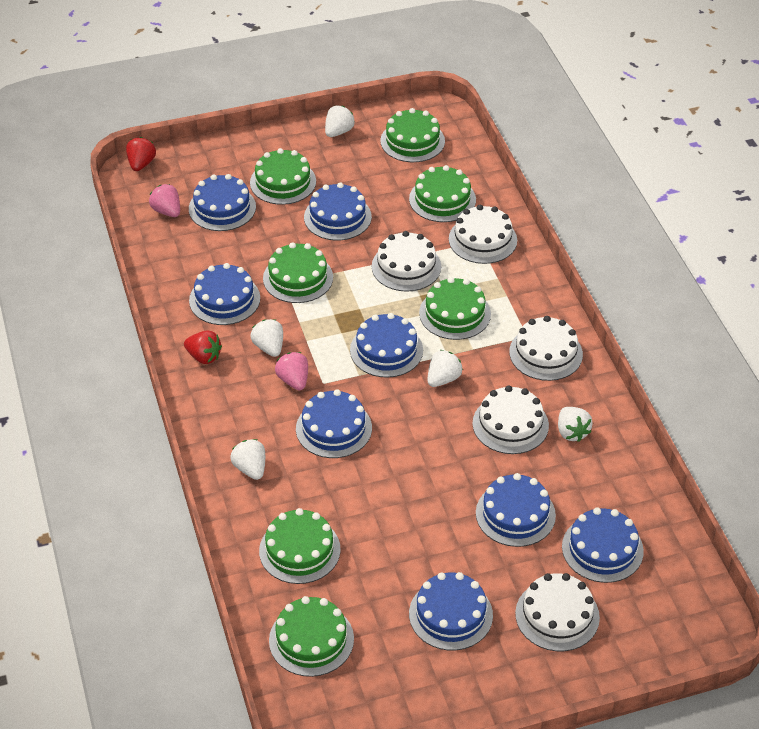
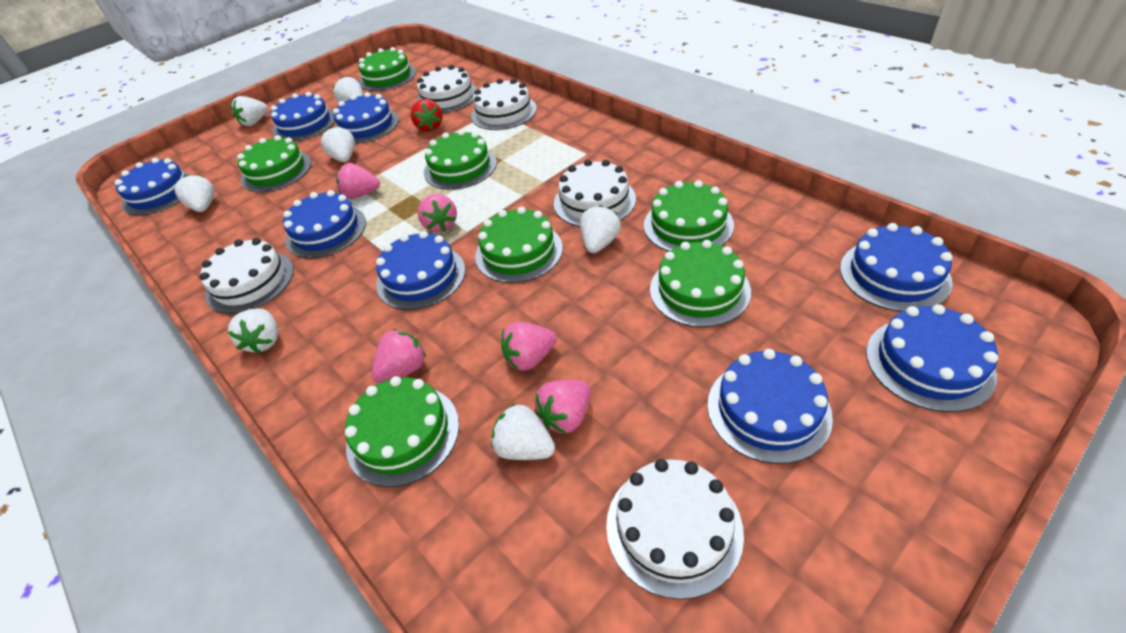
pink strawberry: [149,184,180,217] [275,352,308,390] = 2 -> [336,163,380,199] [372,329,426,383] [418,194,457,232] [501,322,557,371] [535,380,591,434] = 5
red strawberry: [126,137,156,171] [184,330,222,364] = 2 -> [410,99,443,132] = 1
white strawberry: [230,439,265,480] [251,319,283,357] [325,106,355,137] [428,350,463,387] [558,407,593,442] = 5 -> [175,175,215,212] [228,308,278,354] [231,96,268,126] [321,127,355,162] [333,77,363,102] [491,403,555,460] [580,205,621,253] = 7

